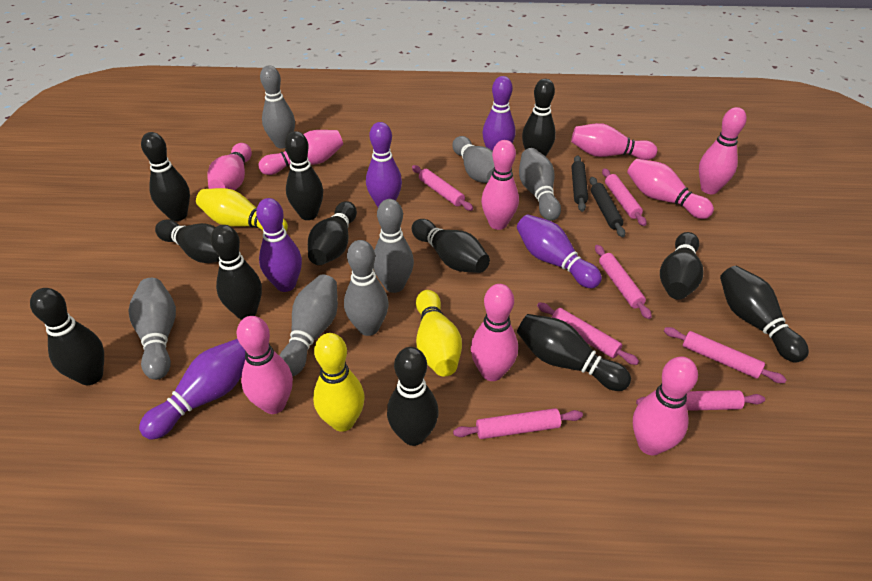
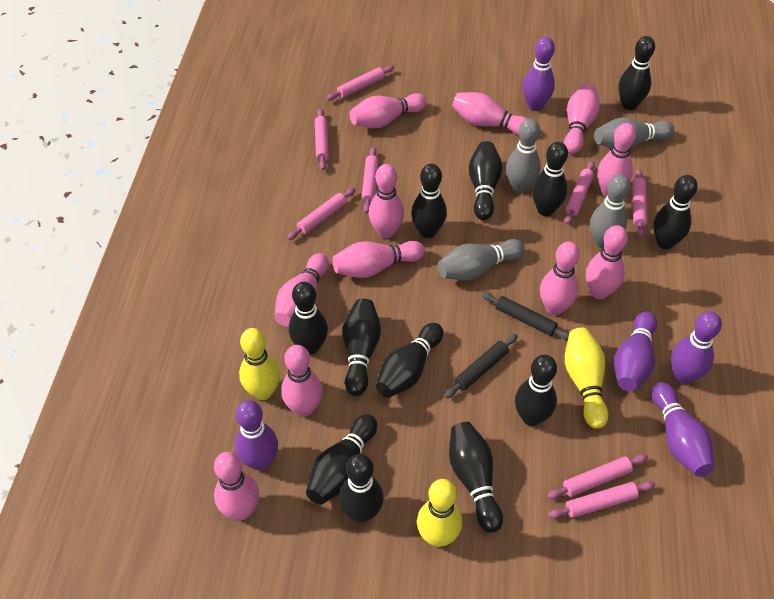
grey bowling pin: [128,278,176,380] [260,65,295,148] [279,274,338,377] [344,240,389,336] [373,199,414,293] [452,136,494,183] [519,148,561,221] = 7 -> [438,239,525,281] [506,119,541,193] [590,174,631,248] [594,118,674,149] = 4
pink bowling pin: [208,143,252,190] [237,316,293,414] [258,130,343,175] [471,284,518,381] [481,140,519,230] [571,123,657,160] [627,159,714,219] [633,356,698,456] [699,107,747,194] = 9 -> [214,452,259,520] [274,253,329,326] [281,345,323,417] [332,241,425,278] [349,93,427,128] [369,164,404,238] [452,92,528,135] [540,241,580,315] [564,83,600,154] [586,225,628,299] [597,123,636,197] = 11
pink rolling pin: [412,165,473,211] [453,408,583,439] [537,303,639,365] [595,245,652,319] [602,168,647,226] [636,390,765,411] [664,327,787,383] = 7 -> [287,188,355,240] [315,108,329,170] [326,65,394,101] [361,147,379,213] [547,454,648,499] [548,481,655,519] [565,161,595,224] [632,169,648,237] = 8

